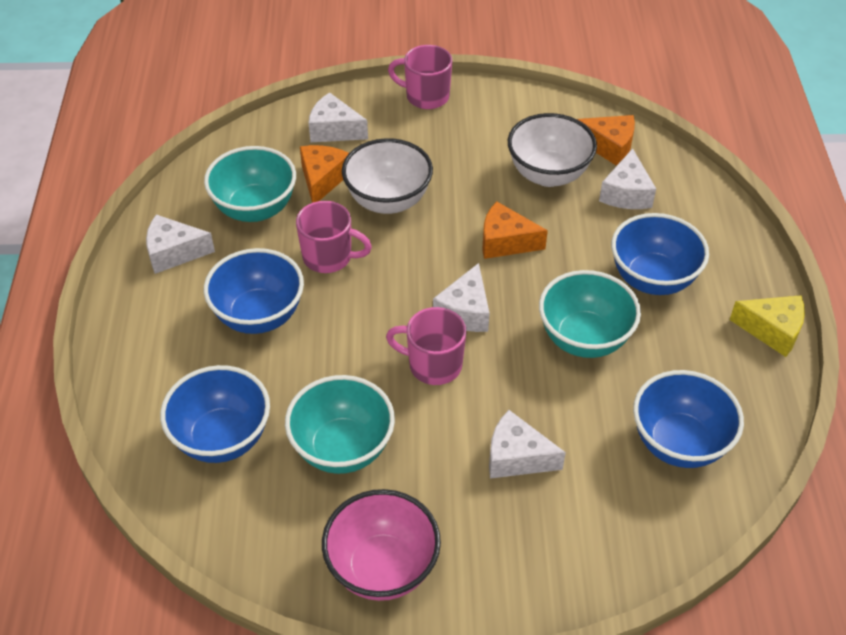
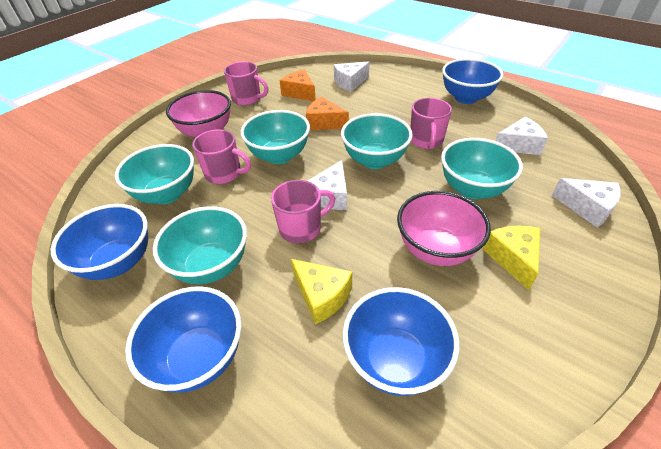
orange cheese: [300,145,349,203] [482,202,548,259] [577,115,635,166] = 3 -> [280,69,316,101] [306,96,349,130] = 2
pink bowl: [322,489,441,601] = 1 -> [166,90,231,137] [397,191,491,266] = 2
pink mug: [296,201,372,273] [386,307,467,385] [388,45,452,109] = 3 -> [192,129,251,184] [224,61,269,105] [271,180,336,243] [410,98,452,149] = 4
turquoise bowl: [204,146,296,222] [285,375,395,474] [539,270,641,358] = 3 -> [115,144,194,204] [153,206,247,284] [241,110,310,164] [341,113,413,169] [441,138,523,199] = 5
white bowl: [342,138,433,214] [508,113,597,187] = 2 -> none = 0
white cheese: [146,214,215,274] [309,92,368,142] [433,263,490,332] [489,410,566,479] [599,148,656,209] = 5 -> [307,160,347,210] [334,61,370,92] [496,117,548,155] [552,178,621,228] = 4
yellow cheese: [730,295,805,357] = 1 -> [291,259,352,324] [482,225,540,290] = 2

